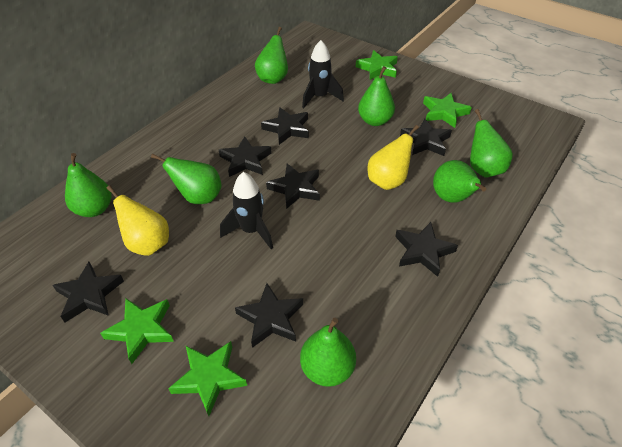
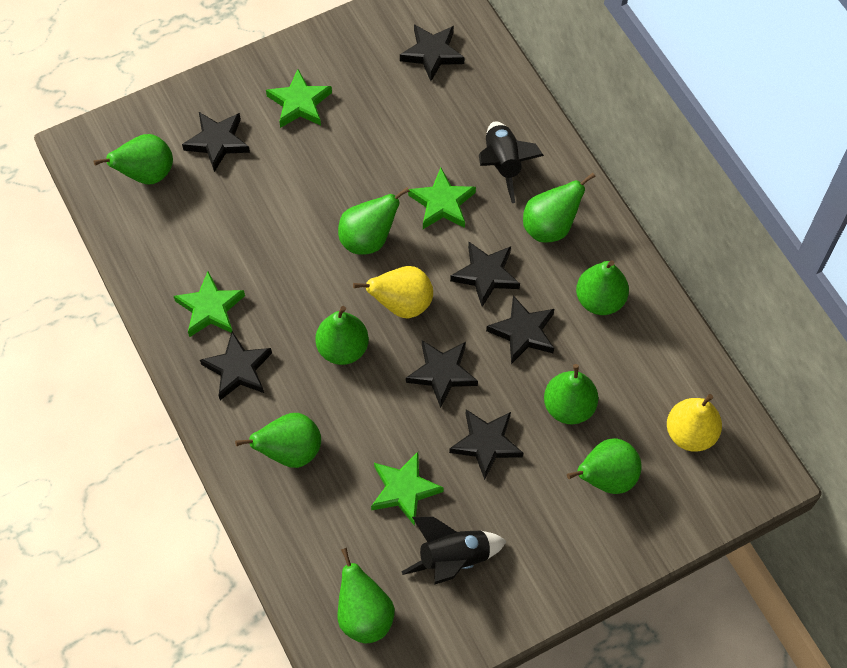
green pear: [65,153,112,217] [151,153,222,204] [255,27,288,84] [300,318,356,387] [358,66,395,126] [433,160,486,203] [470,109,513,177] = 7 -> [93,134,173,184] [235,413,321,468] [315,306,369,365] [337,548,395,643] [338,187,410,255] [523,172,596,243] [544,364,598,424] [567,438,642,494] [576,260,629,315] = 9

